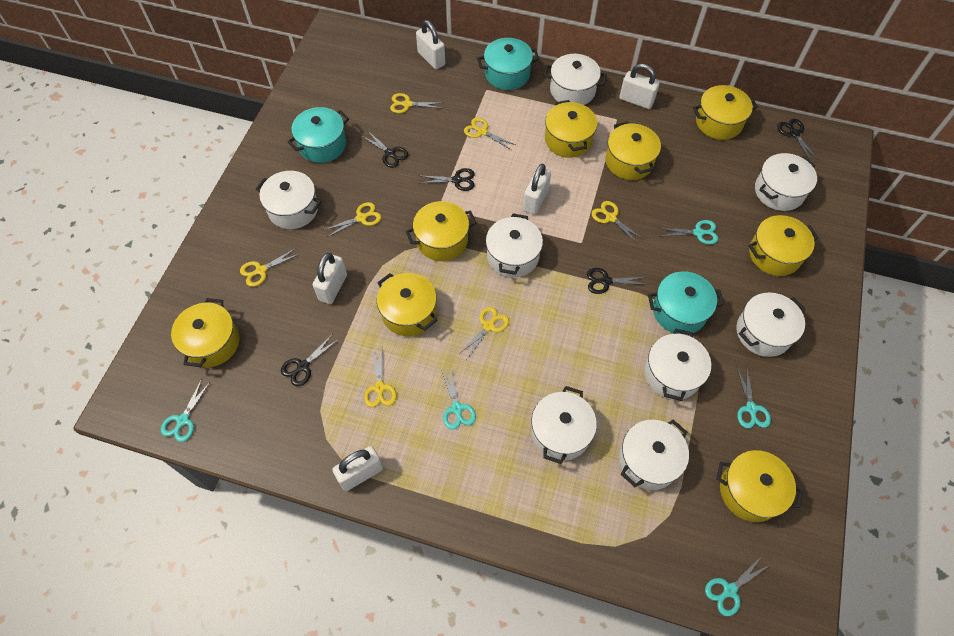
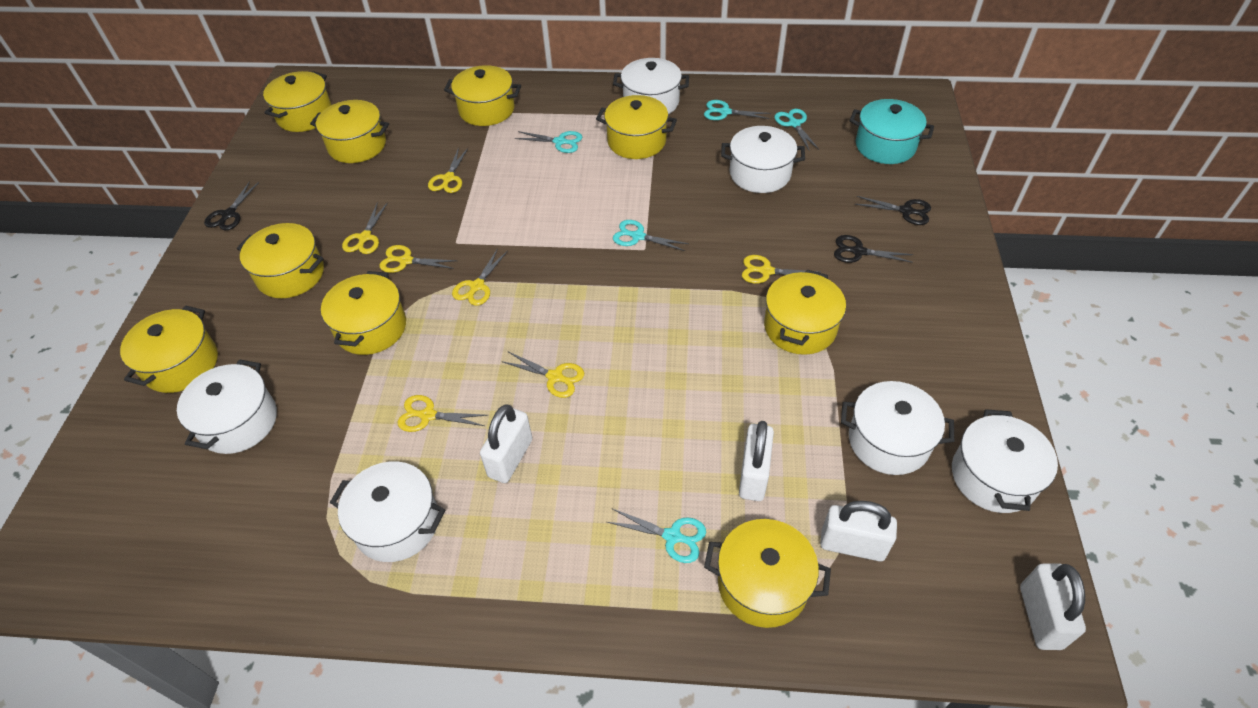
black scissors: [281,335,339,386] [362,130,409,168] [421,168,475,191] [587,268,649,294] [777,119,818,161] = 5 -> [204,181,259,231] [834,235,913,263] [855,196,931,225] = 3
turquoise pot: [287,107,349,163] [477,38,539,90] [648,271,724,335] = 3 -> [850,99,934,164] = 1
white padlock: [313,253,347,304] [332,446,383,491] [416,20,445,69] [523,164,551,215] [620,64,660,109] = 5 -> [480,404,532,483] [739,421,774,501] [820,501,897,561] [1020,563,1086,650] = 4
white pot: [256,171,321,229] [486,214,543,278] [531,386,597,464] [544,54,607,105] [619,420,689,490] [644,329,711,401] [736,292,806,357] [755,153,817,211] = 8 -> [177,359,277,454] [330,461,445,562] [613,58,689,114] [721,126,805,193] [841,381,954,475] [952,409,1058,513] = 6
yellow pot: [171,298,239,367] [377,273,438,336] [406,201,476,261] [545,100,597,158] [605,121,661,180] [693,85,758,140] [716,450,803,522] [748,215,819,276] = 8 -> [120,306,218,393] [237,223,324,298] [263,71,332,132] [310,100,389,163] [321,271,406,355] [444,65,521,126] [596,95,677,159] [704,519,831,628] [764,269,846,355] = 9

